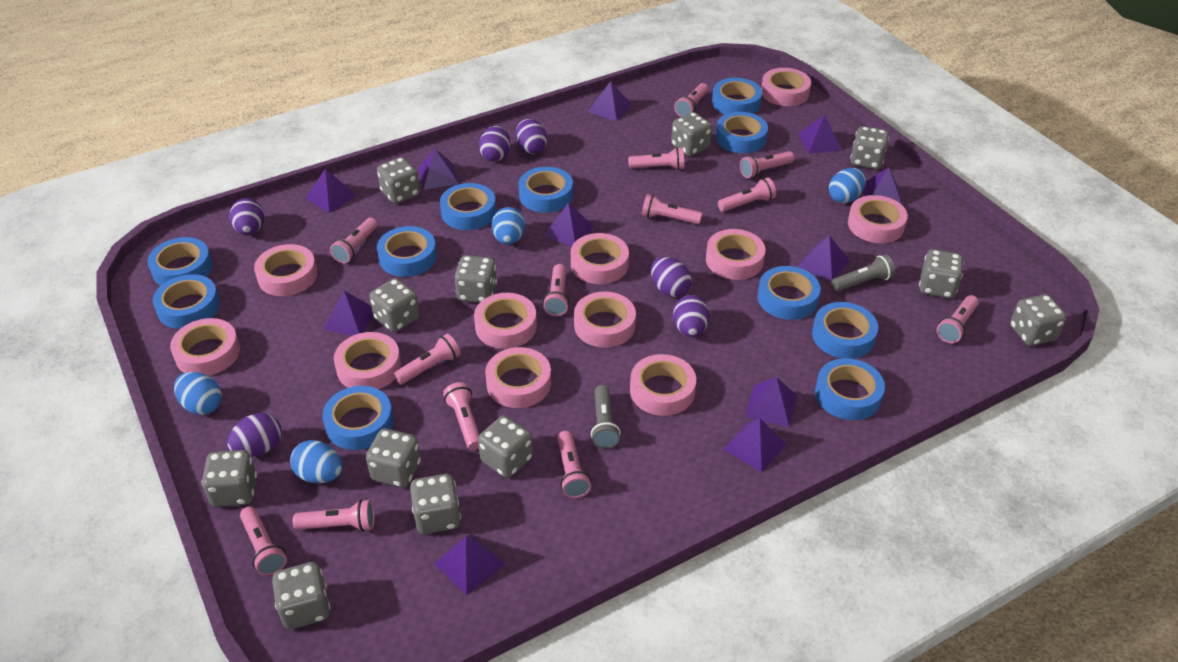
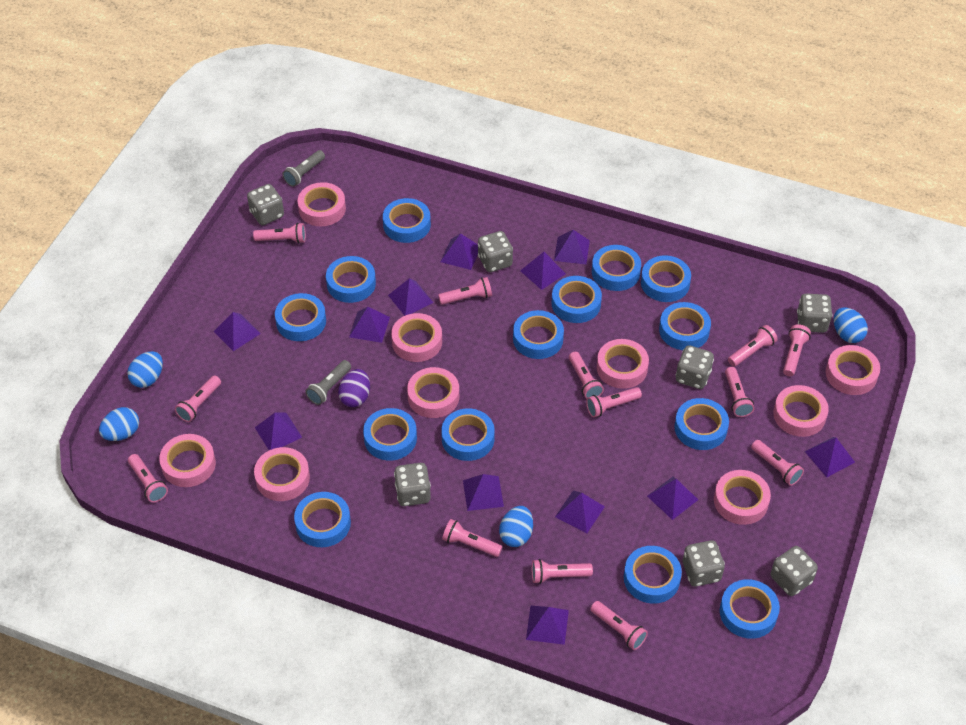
blue tape: [148,237,213,286] [153,274,220,329] [322,386,394,450] [377,226,437,277] [440,183,496,230] [519,167,573,213] [712,78,762,114] [716,112,768,153] [758,266,820,320] [812,302,878,359] [815,358,885,420] = 11 -> [275,293,326,341] [294,492,351,547] [326,256,376,303] [363,408,417,460] [383,198,431,243] [441,409,495,461] [513,310,564,359] [552,276,602,323] [592,245,641,291] [624,546,682,604] [641,255,691,302] [659,302,711,350] [674,398,729,450] [720,579,780,639] = 14
grey dice: [202,450,257,507] [272,562,330,629] [366,429,421,487] [370,278,420,332] [377,157,420,204] [410,474,461,534] [454,255,497,303] [478,416,533,478] [671,112,712,156] [850,126,889,169] [919,249,964,298] [1010,294,1067,346] = 12 -> [247,184,284,225] [394,463,431,506] [478,231,513,272] [676,345,714,389] [683,540,725,586] [771,546,818,596] [797,293,833,333] = 7
pink tape: [170,318,240,376] [254,244,318,296] [334,332,401,389] [474,293,537,349] [485,347,551,408] [571,233,629,284] [574,292,636,348] [630,354,696,416] [706,229,765,280] [761,68,811,106] [848,195,908,243] = 11 -> [159,434,216,487] [254,447,310,501] [298,182,346,226] [391,313,442,362] [407,367,459,418] [597,339,649,389] [714,470,771,525] [773,385,829,437] [826,345,880,395] = 9
purple egg: [227,413,282,456] [230,198,264,235] [479,126,510,161] [516,119,547,154] [651,257,692,297] [673,295,710,337] = 6 -> [338,369,370,407] = 1
purple pyramid: [305,169,357,213] [323,291,373,336] [418,148,459,190] [434,534,505,596] [543,203,594,246] [588,81,632,121] [723,418,787,473] [745,377,797,427] [797,235,850,281] [798,114,841,154] [863,167,902,205] = 11 -> [214,312,261,351] [255,413,302,450] [349,307,390,343] [388,278,434,316] [440,233,478,270] [463,474,504,511] [520,252,566,290] [526,606,569,645] [554,230,590,264] [555,491,605,533] [647,477,698,520] [805,437,855,477] = 12

